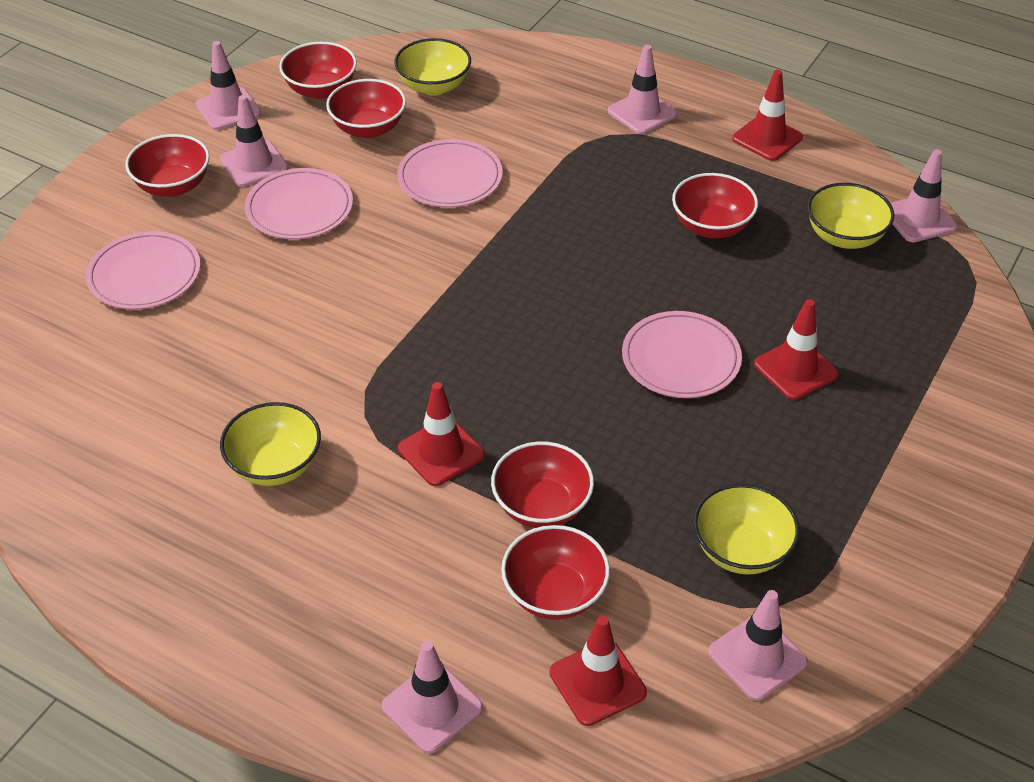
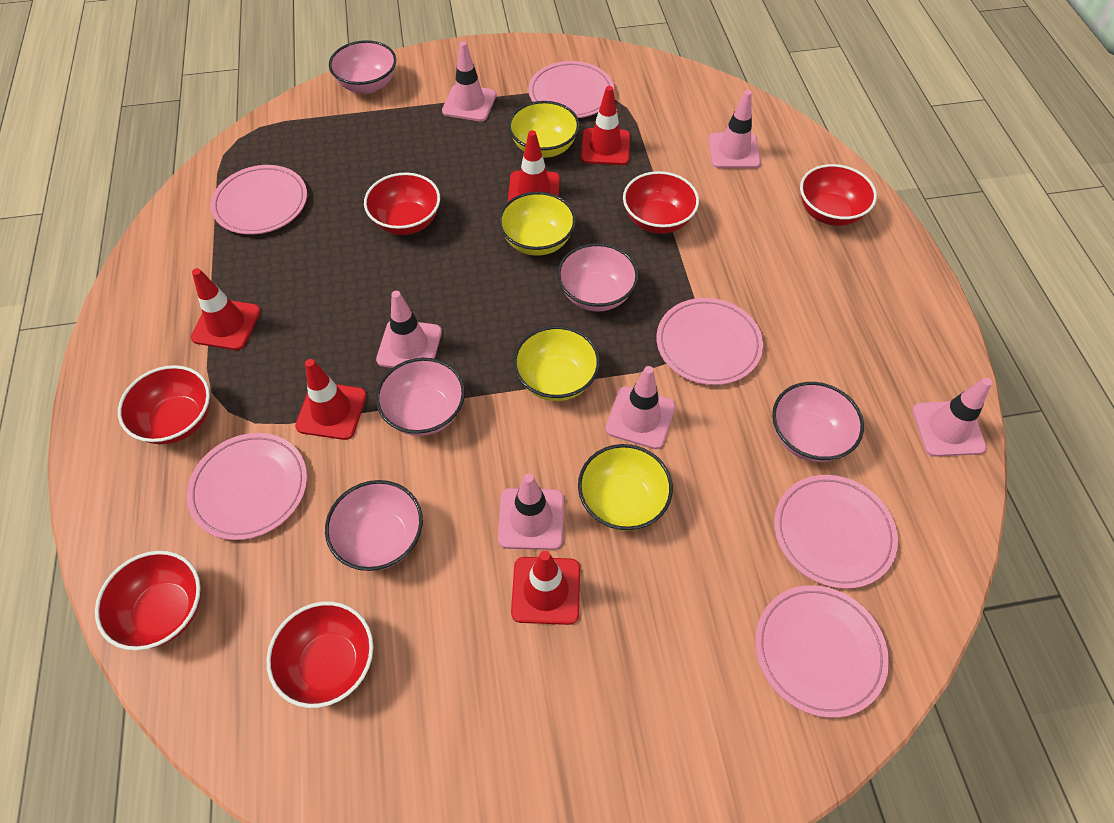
pink bowl: none = 0 -> [325,480,423,571] [329,40,396,94] [376,358,465,436] [557,243,638,312] [772,382,864,462] = 5
pink plate: [86,231,200,309] [245,168,353,239] [397,139,503,207] [622,311,742,398] = 4 -> [187,433,307,540] [211,165,307,235] [528,61,614,118] [656,298,763,385] [755,585,889,718] [774,475,898,589] = 6
red traffic cone: [398,382,485,486] [549,616,647,726] [732,70,803,161] [754,299,838,400] = 4 -> [191,268,261,350] [295,359,367,440] [508,130,560,201] [511,551,580,625] [581,86,630,165] = 5

